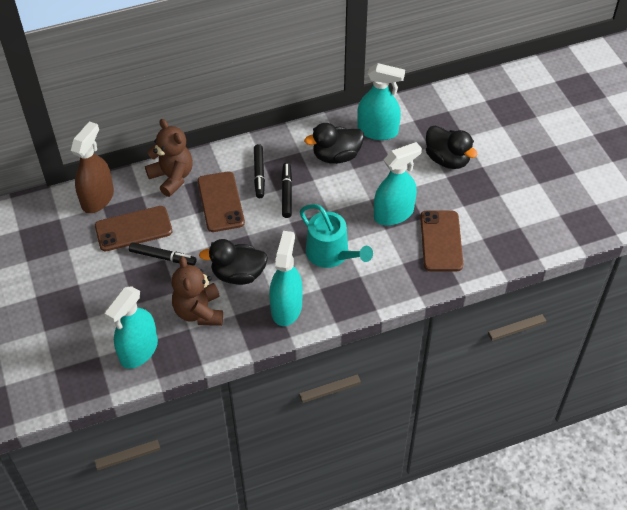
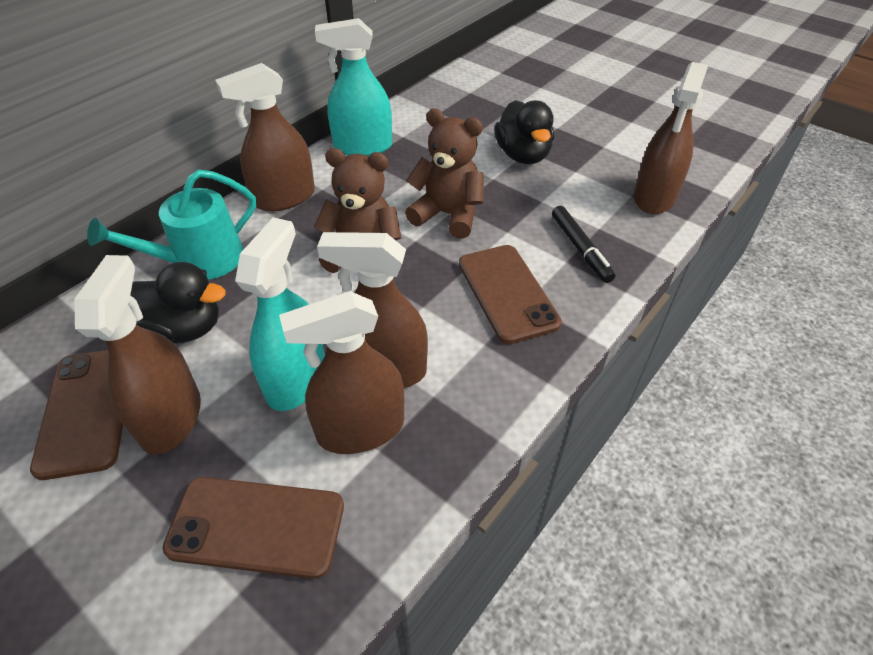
black duck: [199,239,268,285] [304,123,364,164] [426,125,478,169] = 3 -> [130,262,226,344] [494,100,554,164] = 2
black marker: [129,242,197,265] [254,144,265,198] [281,163,292,218] = 3 -> [552,206,615,283] = 1
brown spray bottle: [71,121,114,213] = 1 -> [74,255,201,455] [215,63,315,211] [279,291,405,454] [317,232,428,388] [634,62,708,214] = 5
turquoise spray bottle: [104,286,158,369] [269,231,303,326] [357,63,405,140] [374,142,422,225] = 4 -> [235,218,325,411] [315,18,392,156] = 2

